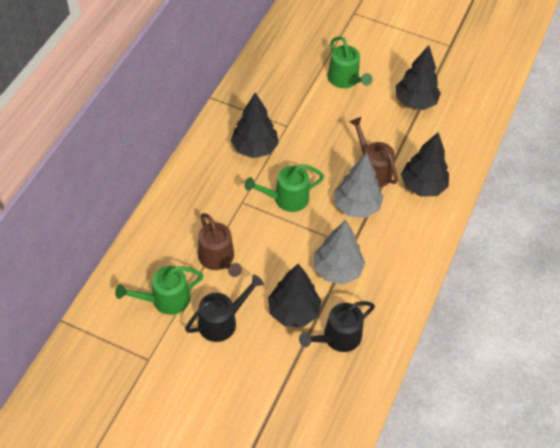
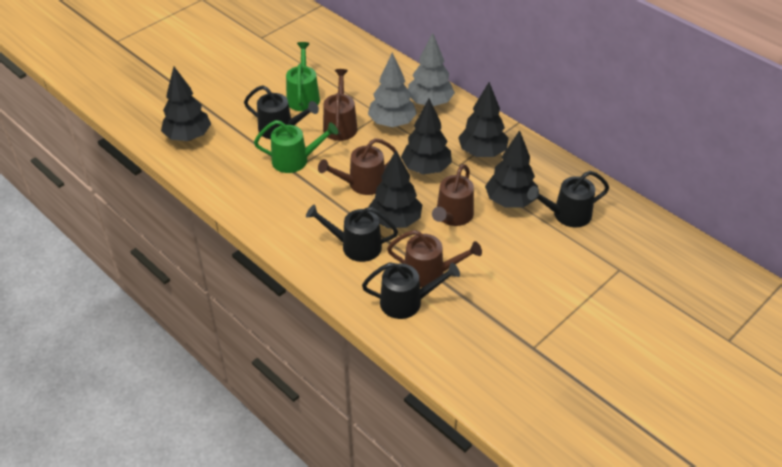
black tree: [231,92,279,158] [268,264,322,327] [396,45,441,110] [401,132,449,197] = 4 -> [161,67,211,141] [368,150,422,228] [401,98,452,174] [458,82,509,157] [485,130,538,208] = 5
black watering can: [185,274,264,342] [299,301,375,352] = 2 -> [244,85,319,139] [306,205,398,262] [362,262,460,319] [527,171,609,227] = 4
brown watering can: [198,213,242,277] [350,117,398,187] = 2 -> [318,138,397,195] [323,69,358,141] [387,230,482,288] [432,164,474,226] = 4
green watering can: [115,266,204,315] [245,164,324,212] [327,36,372,88] = 3 -> [254,120,338,173] [286,42,320,111] = 2

